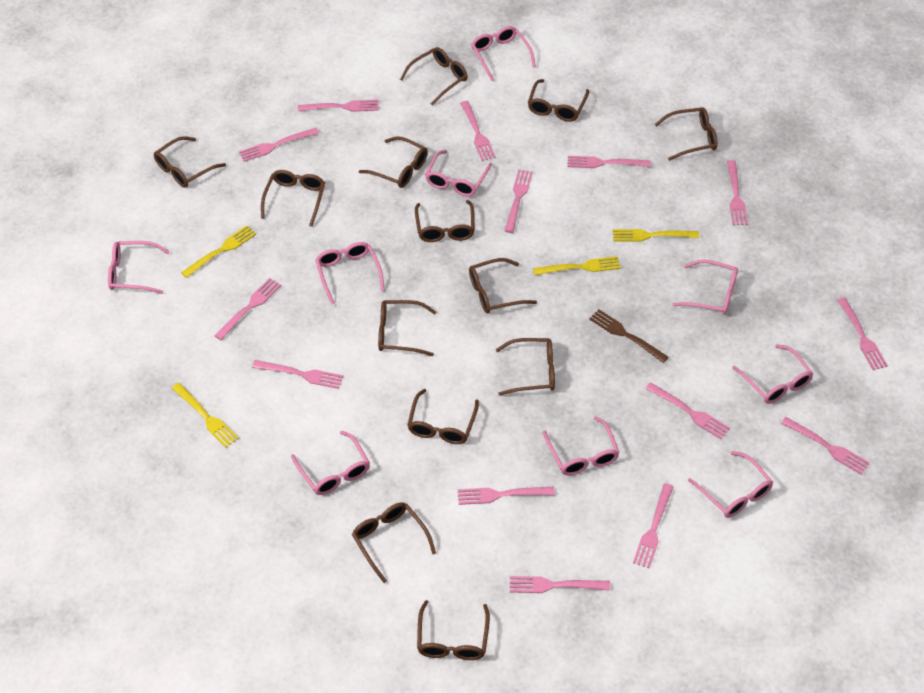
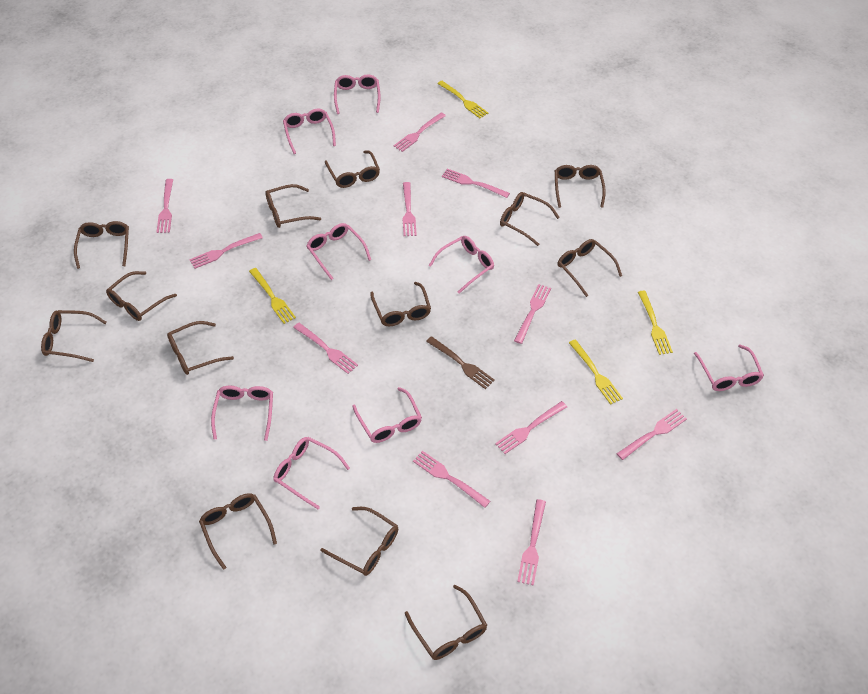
pink fork: [214,278,281,340] [239,128,319,162] [252,360,343,389] [298,99,379,112] [458,487,555,505] [460,101,496,161] [505,169,533,233] [510,576,610,593] [568,156,651,168] [633,483,674,568] [645,382,730,439] [727,160,748,225] [781,417,870,475] [837,297,888,370] = 14 -> [157,179,173,233] [189,233,263,269] [293,323,358,374] [393,112,446,152] [402,182,417,236] [413,451,490,508] [442,169,510,198] [495,401,567,454] [514,284,551,344] [517,499,546,586] [617,409,687,460] = 11
pink glasses: [108,241,170,294] [291,431,370,495] [315,242,385,305] [425,150,492,197] [471,26,536,81] [543,416,620,475] [673,260,738,315] [688,451,773,518] [732,344,813,404] = 9 -> [211,386,273,441] [274,437,350,509] [283,108,336,154] [306,223,371,280] [334,74,381,114] [352,387,422,443] [429,236,494,294] [694,344,764,391] = 8

